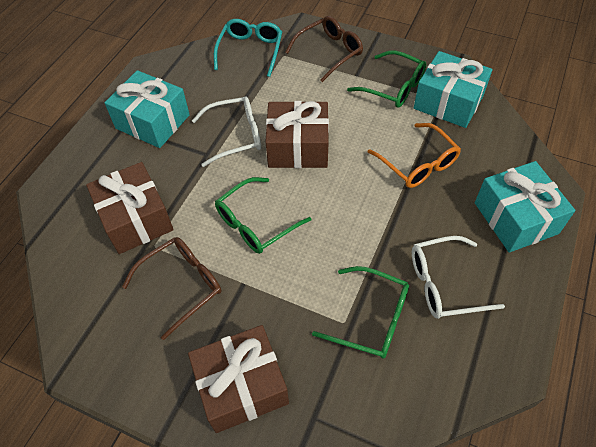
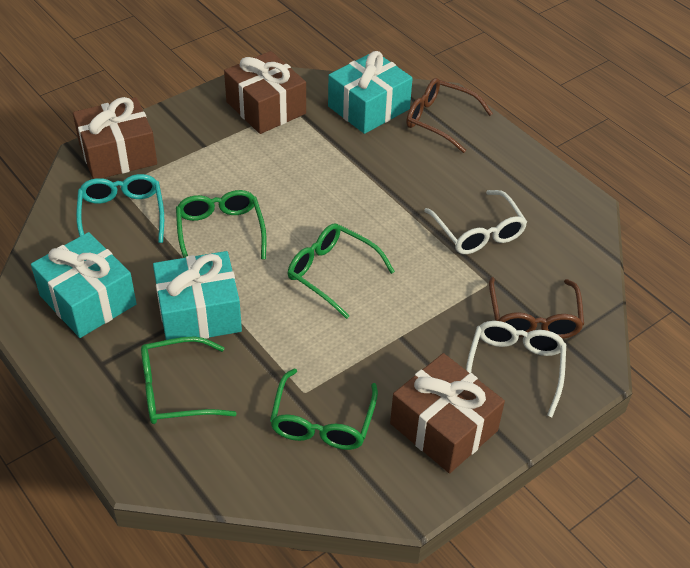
green glasses: [215,177,311,254] [312,266,409,359] [347,51,426,108] = 3 -> [141,336,237,424] [176,190,266,259] [270,369,378,450] [288,223,395,319] = 4
orange glasses: [368,123,461,188] = 1 -> none = 0

